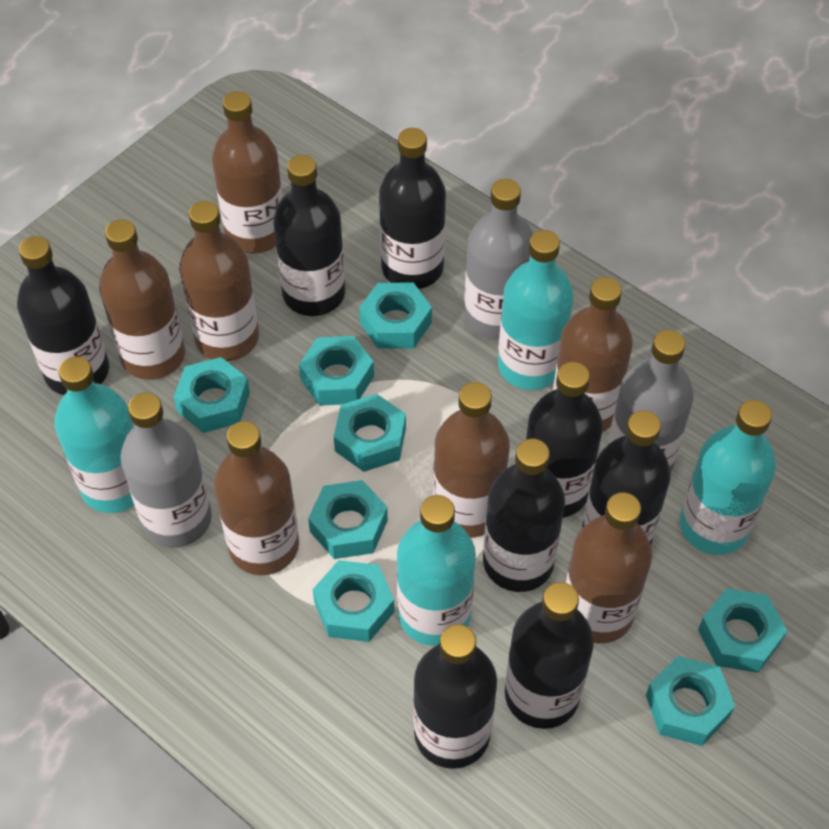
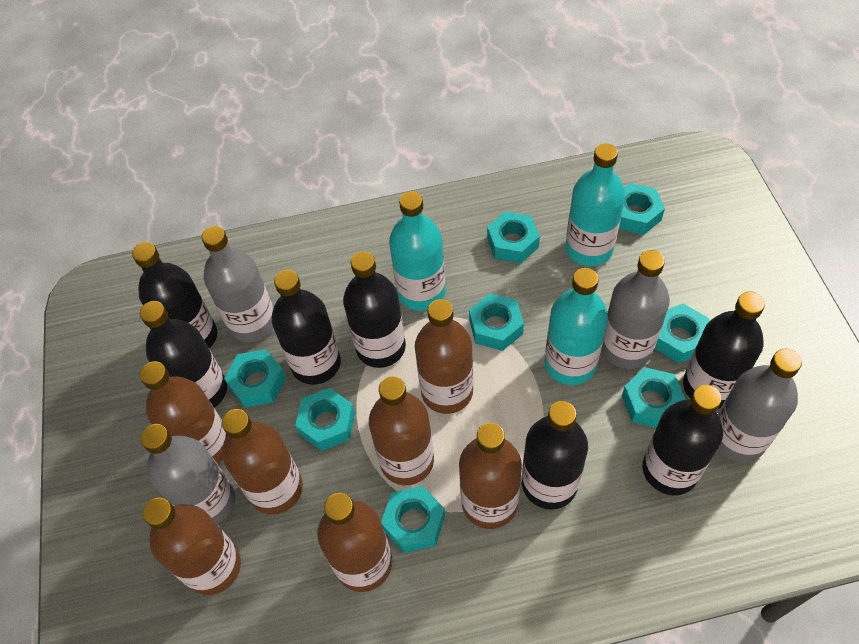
black bottle: [17,236,109,395] [273,155,345,316] [379,128,446,289] [413,624,497,769] [483,439,565,592] [505,582,594,729] [526,362,603,518] [582,410,671,545] = 8 -> [132,242,218,349] [140,301,227,408] [272,270,341,385] [343,251,406,368] [522,401,588,509] [642,385,723,495] [683,291,765,409] = 7
grey bottle: [120,392,212,548] [464,179,533,340] [608,330,694,472] = 3 -> [141,424,235,524] [202,226,274,342] [601,250,670,369] [717,349,802,463] = 4
turquoise bottle: [55,356,134,513] [397,495,476,646] [498,230,574,390] [680,400,776,555] = 4 -> [389,191,446,311] [545,268,608,385] [565,143,625,266] = 3

